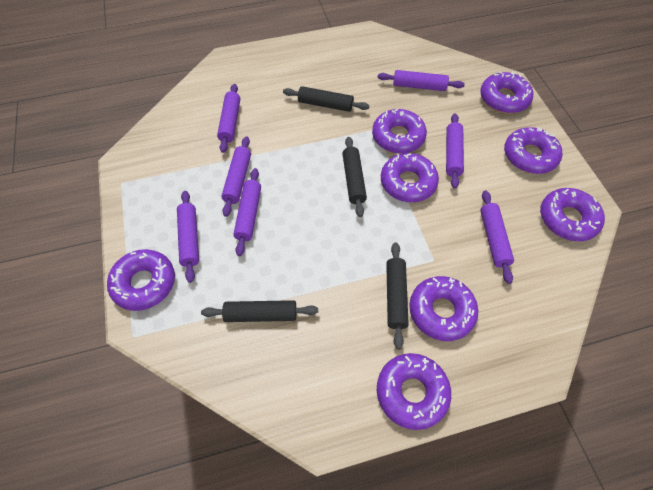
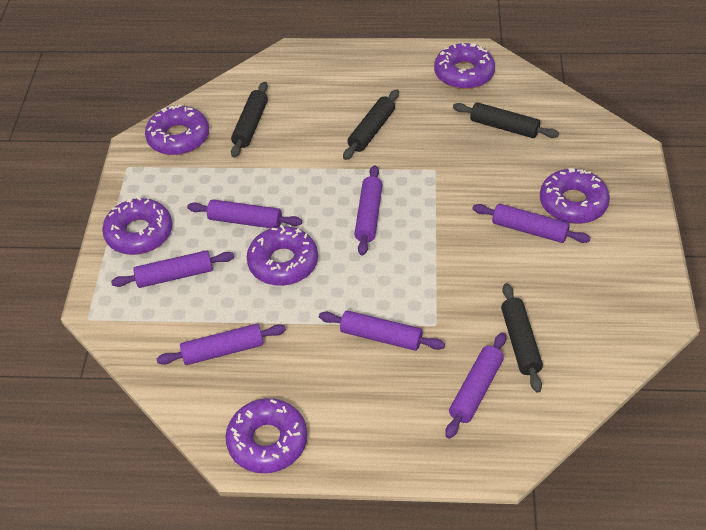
purple donut: [107,249,175,311] [372,109,427,154] [377,353,451,430] [381,153,439,202] [409,276,478,341] [480,71,533,113] [504,127,562,174] [540,188,605,241] = 8 -> [102,197,172,255] [145,104,209,155] [225,398,307,473] [247,225,318,286] [434,43,495,89] [540,168,610,224] = 6

